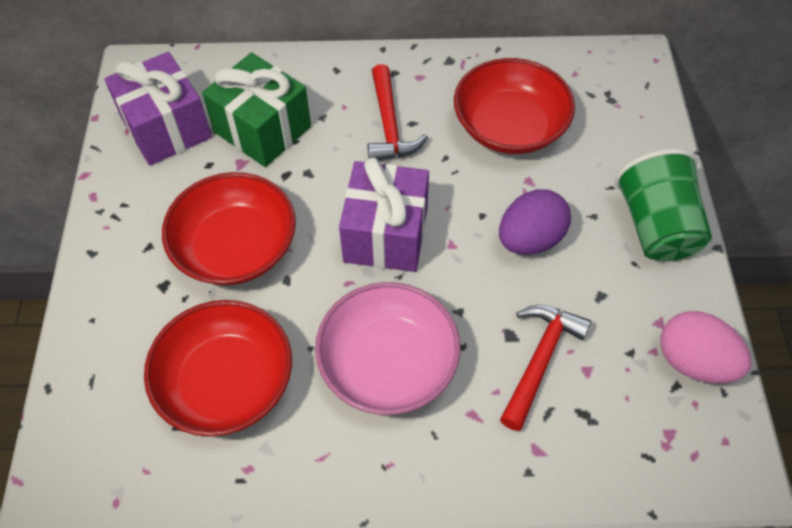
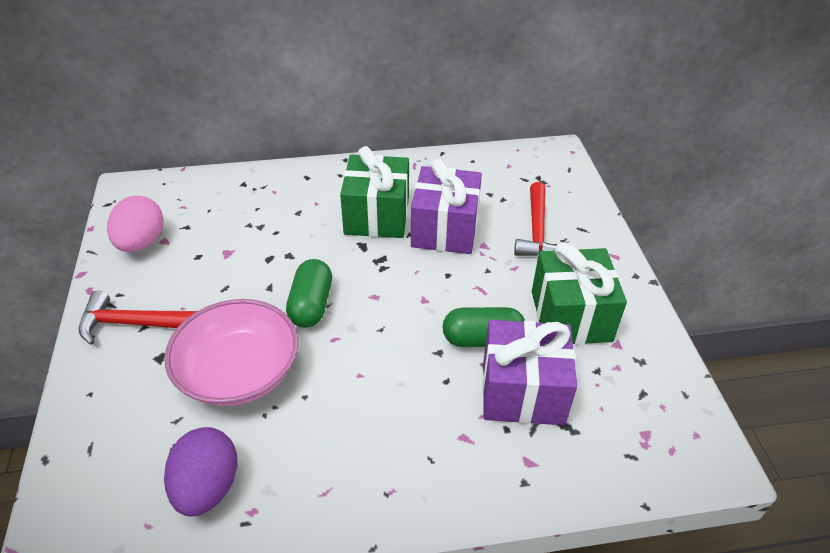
green capsule: none = 0 -> [286,259,332,328] [442,307,525,347] = 2
green cup: [615,149,712,262] = 1 -> none = 0
green gift: [202,52,311,167] = 1 -> [340,146,409,238] [532,242,627,345] = 2
red bowl: [144,300,292,437] [162,172,296,285] [454,58,575,154] = 3 -> none = 0

